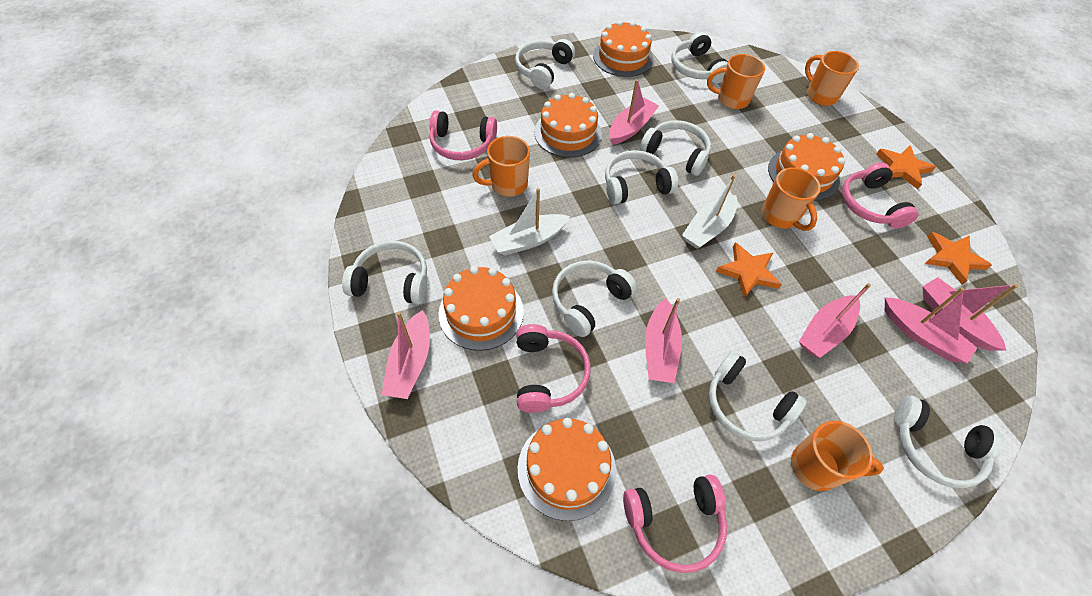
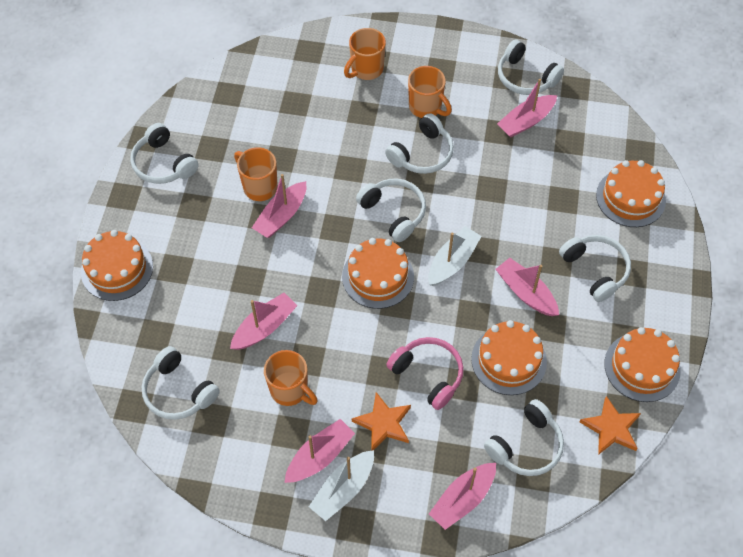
orange mug: [472,136,530,197] [707,54,765,109] [762,167,821,231] [791,421,884,491] [805,51,859,106] = 5 -> [234,147,278,201] [264,350,318,406] [344,28,386,80] [408,66,452,118] = 4
orange star: [716,242,782,298] [877,146,936,189] [925,232,992,285] = 3 -> [352,392,411,451] [580,396,641,455] = 2
pink headphones: [429,111,497,160] [516,324,591,413] [623,475,727,573] [842,162,918,229] = 4 -> [386,337,464,410] = 1
white headphones: [342,241,427,304] [515,39,575,89] [552,260,637,337] [605,150,678,205] [640,120,711,176] [671,32,728,83] [709,351,807,442] [894,396,1004,488] = 8 -> [130,123,199,184] [142,346,220,420] [356,179,426,242] [385,113,454,174] [484,399,564,476] [498,39,564,95] [559,235,631,302] = 7

